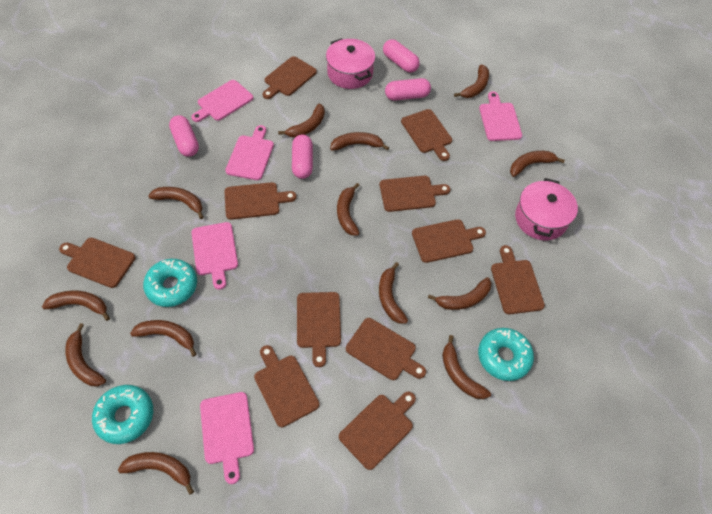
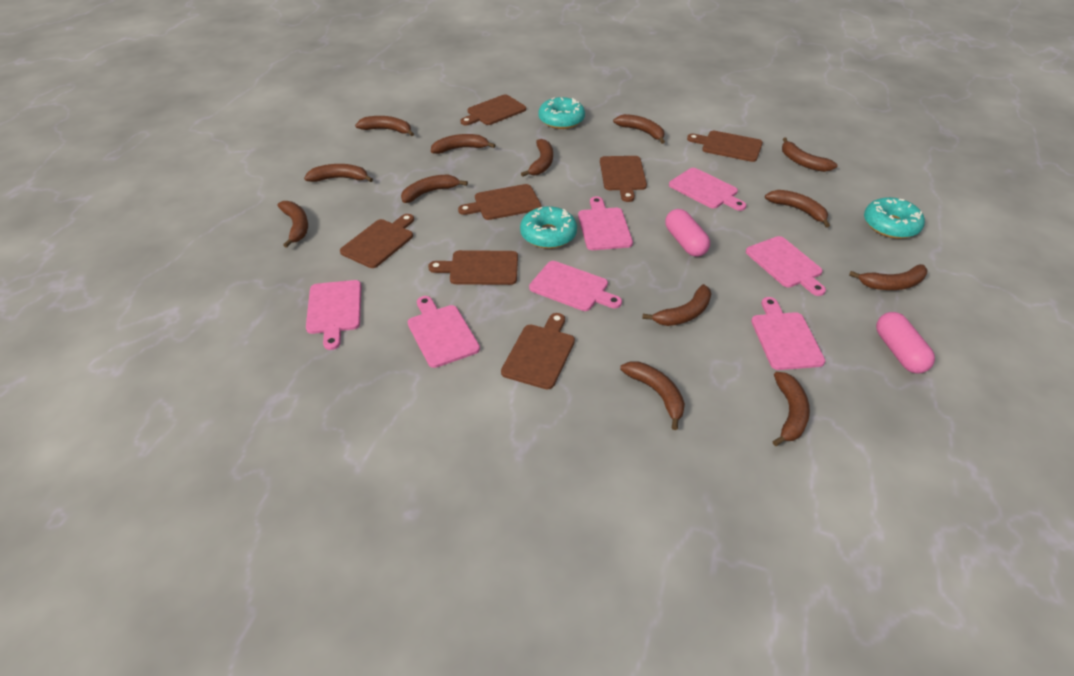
brown cutting board: [59,238,135,288] [224,182,296,220] [254,345,319,427] [262,56,317,99] [297,292,341,367] [339,391,416,470] [346,318,426,380] [380,176,450,212] [401,109,452,161] [412,219,486,263] [491,245,545,314] = 11 -> [340,214,414,268] [428,250,518,285] [458,184,541,220] [460,94,526,126] [501,313,575,390] [600,156,647,202] [687,131,763,162] = 7
pink capsule: [169,115,199,157] [292,134,313,179] [383,39,420,73] [385,78,431,101] = 4 -> [665,209,710,257] [876,312,935,373] = 2
pink cutting board: [191,80,253,122] [191,222,238,290] [200,392,254,484] [225,125,274,180] [479,91,522,141] = 5 -> [306,280,361,350] [408,296,480,368] [529,261,622,311] [578,197,633,250] [669,168,746,211] [746,236,826,296] [751,297,825,370] = 7
pink pot: [326,38,375,89] [515,178,578,240] = 2 -> none = 0

